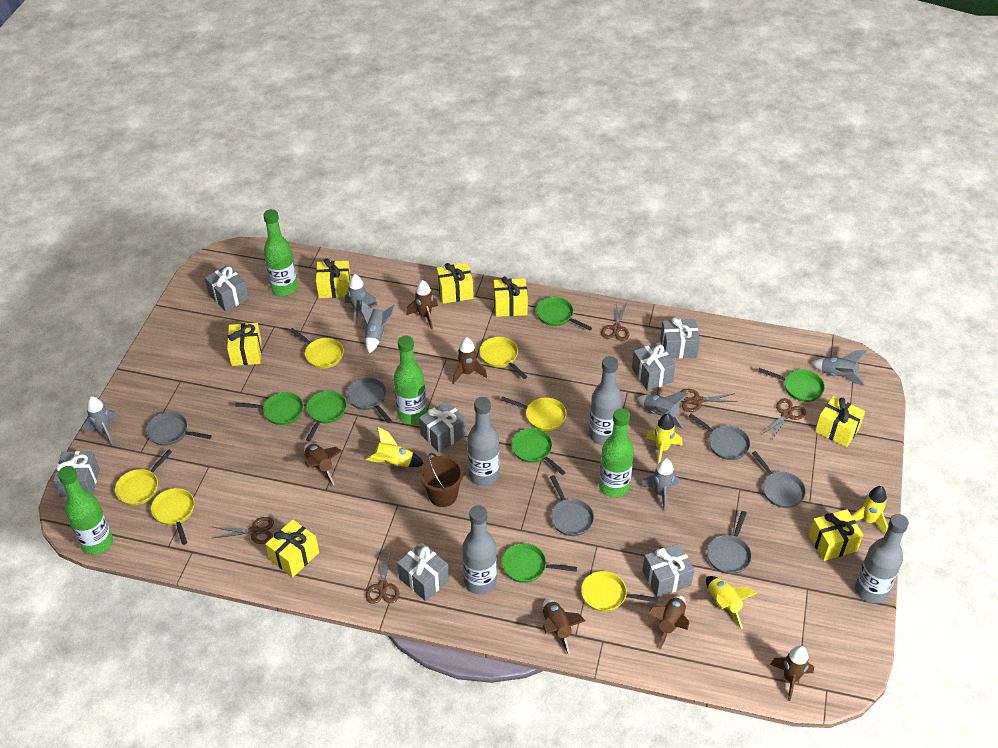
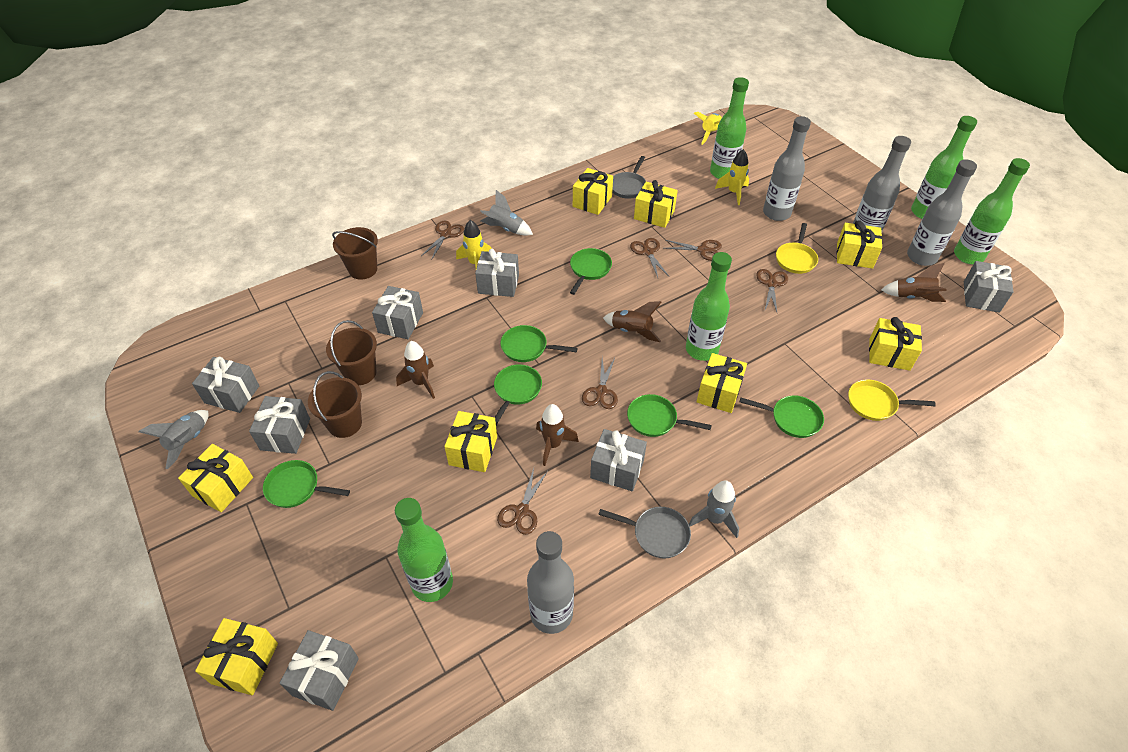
brown bucket: [419,453,464,507] = 1 -> [308,371,362,438] [326,320,377,385] [332,227,378,280] = 3
brown rocket: [304,443,342,485] [406,280,438,329] [452,337,487,384] [543,599,586,655] [647,595,690,649] [770,646,814,701] = 6 -> [396,341,435,399] [536,404,579,466] [603,301,662,342] [881,263,947,302] = 4
brown scissors: [213,517,274,544] [366,550,399,604] [601,302,629,341] [680,389,737,412] [762,398,806,441] = 5 -> [421,221,464,260] [497,468,548,535] [582,358,618,409] [630,238,669,278] [664,240,722,261] [756,269,788,312] = 6
green bottle: [58,466,113,555] [263,209,298,296] [394,336,427,424] [599,408,634,498] = 4 -> [395,498,453,602] [686,252,732,361] [710,77,749,179] [911,116,977,219] [954,158,1030,264] = 5
grey pan: [146,412,212,446] [347,378,392,423] [550,475,594,536] [688,414,751,460] [707,511,752,574] [752,451,806,508] = 6 -> [598,507,691,558] [612,156,646,199] = 2
grey rocket: [82,396,118,446] [345,274,378,324] [361,300,395,354] [638,392,689,429] [641,458,679,511] [811,350,867,386] = 6 -> [138,410,209,469] [480,190,533,236] [689,481,739,538] = 3
yellow gift: [227,323,262,366] [266,519,319,577] [316,259,351,298] [437,263,474,304] [494,277,528,317] [809,509,863,561] [815,396,865,447] = 7 -> [178,444,253,512] [195,618,278,695] [444,411,497,472] [573,168,613,215] [634,180,678,228] [697,353,747,413] [837,220,882,269] [869,317,922,371] = 8
yellow pan: [115,449,172,505] [151,488,194,545] [290,328,344,369] [479,337,527,379] [500,396,567,431] [581,571,658,612] = 6 -> [776,223,818,274] [848,380,936,421] = 2
yellow rocket: [365,427,424,467] [646,414,682,464] [706,576,758,629] [851,486,888,535] = 4 -> [456,220,492,269] [694,112,722,145] [715,149,749,205] = 3

